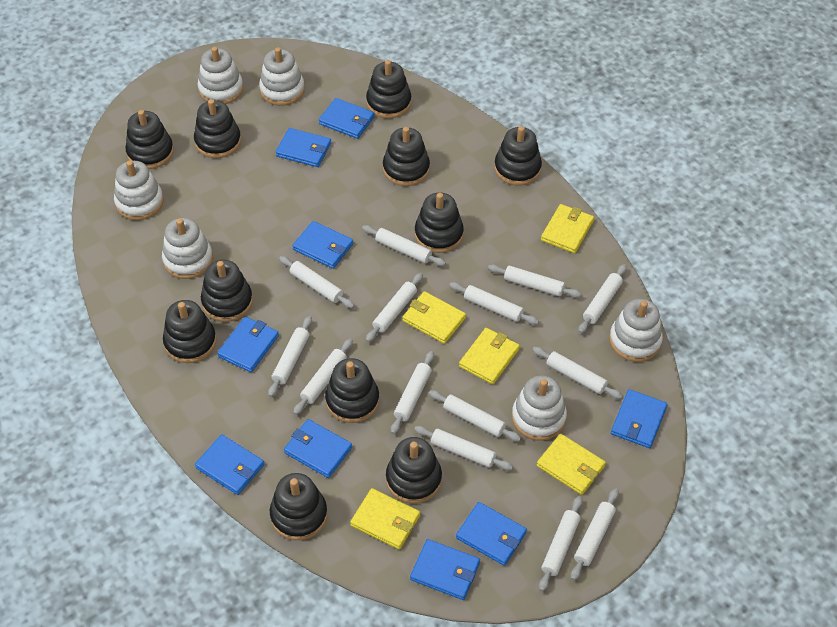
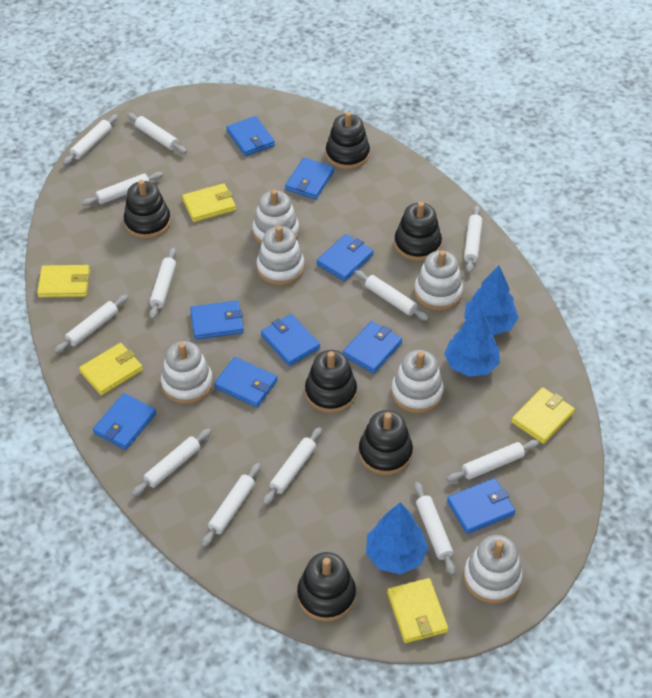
black stacking toy: [125,110,174,169] [163,300,216,363] [194,99,241,158] [201,260,253,322] [270,473,327,540] [325,358,379,423] [366,60,411,118] [383,127,430,186] [386,437,442,504] [415,193,464,253] [494,126,542,186] = 11 -> [124,180,171,239] [297,552,356,622] [305,350,357,413] [326,112,370,169] [359,410,413,475] [394,202,442,261] = 6
blue tree: none = 0 -> [366,502,428,574] [444,307,500,377] [464,265,519,335] = 3
white rolling pin: [268,316,312,397] [279,256,354,308] [293,339,353,415] [362,225,446,266] [366,273,423,342] [391,351,434,434] [414,426,513,470] [429,390,521,441] [449,282,539,325] [488,264,582,298] [532,347,623,399] [539,496,583,592] [571,488,619,581] [579,264,627,334] = 14 -> [54,295,128,353] [63,114,118,165] [82,172,163,206] [127,113,187,154] [132,428,211,496] [149,248,176,319] [202,463,261,547] [263,427,322,505] [354,270,429,321] [414,482,456,575] [447,440,539,482] [464,206,483,273] = 12

